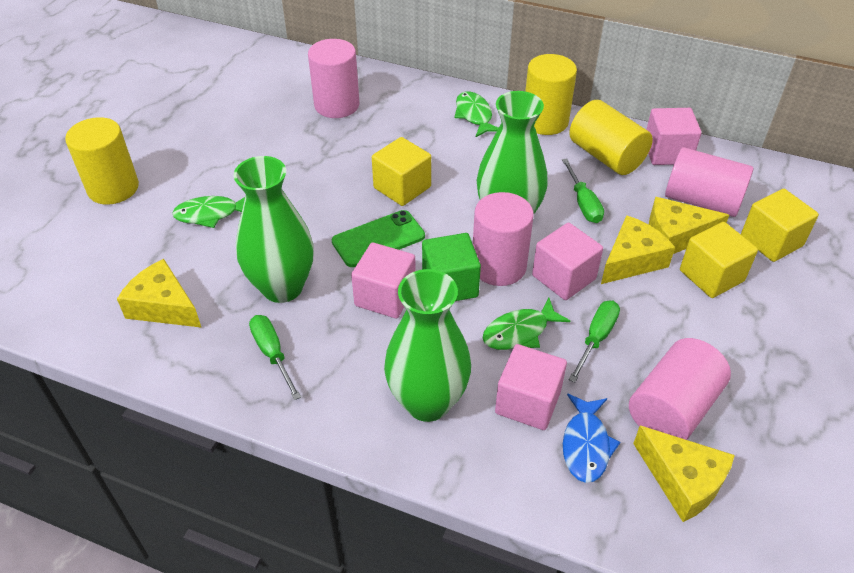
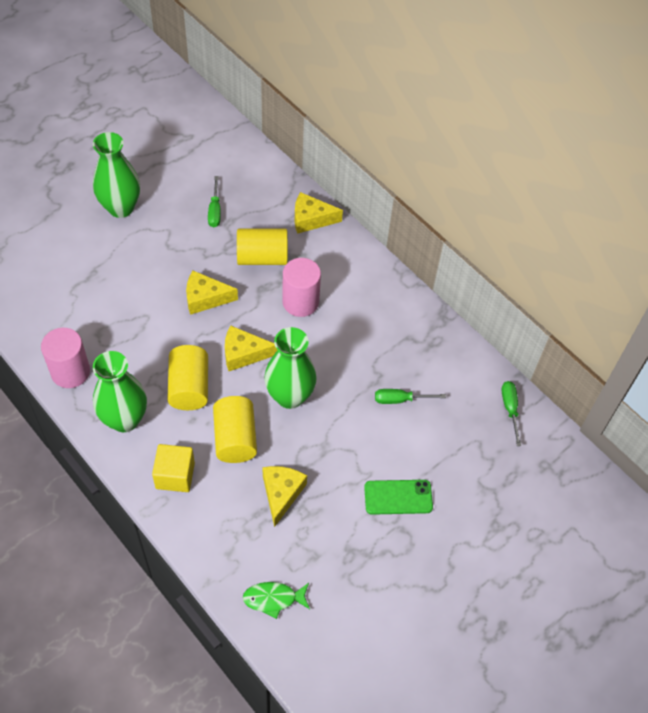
blue fish: [563,394,620,483] = 1 -> none = 0
green cube: [422,233,481,301] = 1 -> none = 0
green fish: [172,196,245,228] [454,91,498,137] [483,298,570,350] = 3 -> [243,582,310,619] = 1
pink cube: [351,242,416,319] [495,344,567,430] [532,223,603,300] [646,108,701,165] = 4 -> none = 0
pink cylinder: [308,39,359,118] [473,192,534,286] [629,338,731,440] [665,147,754,217] = 4 -> [41,328,90,388] [282,258,321,317] = 2
yellow cube: [372,137,431,206] [680,222,758,298] [741,189,819,262] = 3 -> [152,444,195,492] = 1

